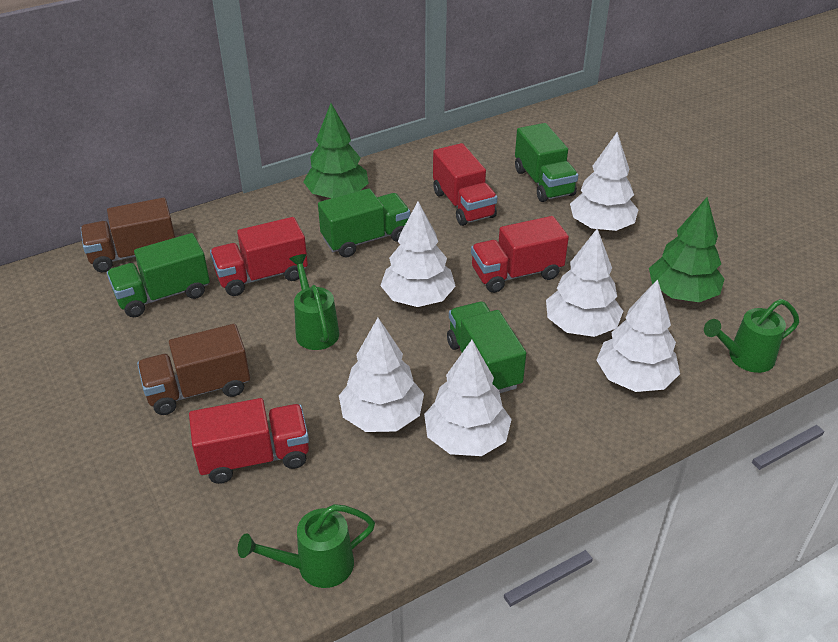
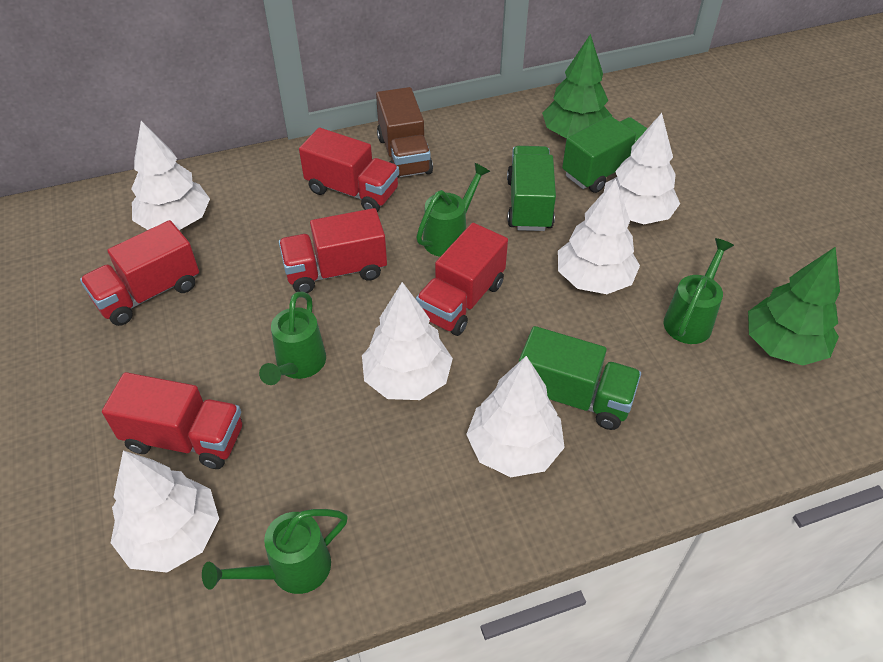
brown truck: [80,198,175,272] [137,324,250,415] = 2 -> [376,87,433,177] = 1
green truck: [107,233,210,317] [318,188,410,258] [447,302,526,393] [515,123,578,202] = 4 -> [507,146,556,231] [519,326,641,430] [562,116,648,193] = 3
green watering can: [238,504,375,588] [289,254,339,350] [704,299,799,373] = 3 -> [202,509,348,594] [259,292,326,385] [416,163,490,257] [664,238,734,344] = 4
red truck: [189,398,309,484] [210,217,308,296] [433,143,497,226] [471,216,569,293] = 4 -> [80,220,199,326] [102,372,242,469] [279,208,387,293] [299,128,399,212] [416,223,508,336] = 5

